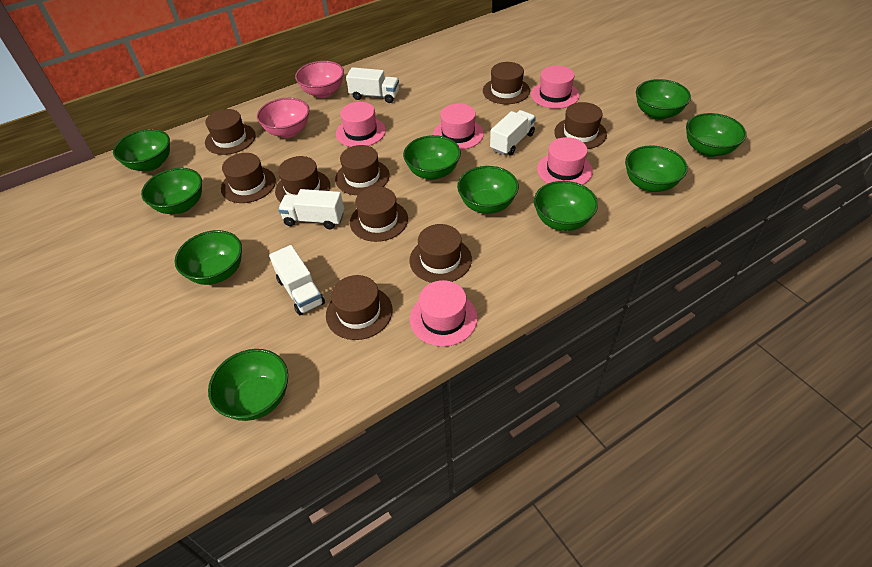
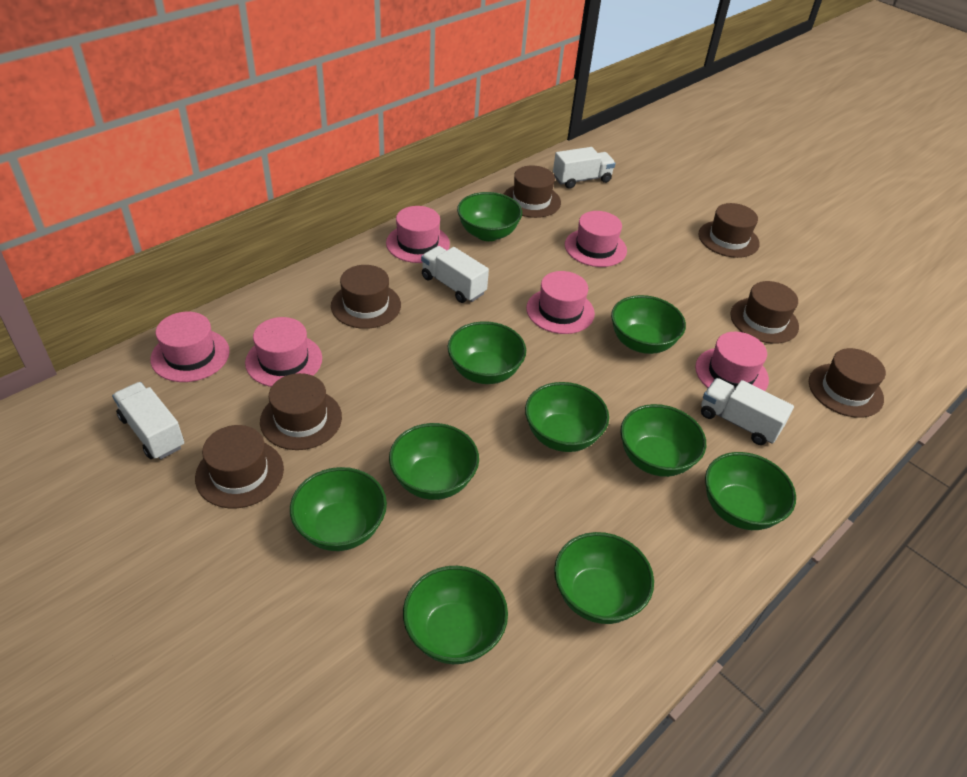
brown hat: [205,109,256,155] [221,153,276,203] [275,156,330,202] [326,275,392,340] [335,145,390,195] [350,187,408,242] [409,224,472,283] [483,62,530,104] [554,102,607,149] = 9 -> [195,425,284,508] [260,373,342,450] [331,265,401,329] [503,165,561,218] [699,203,760,258] [730,281,799,344] [809,348,886,418] = 7
pink bowl: [257,98,309,138] [295,61,344,98] = 2 -> none = 0
pink hat: [336,102,386,147] [410,280,478,347] [433,103,484,150] [531,65,580,109] [537,137,593,185] = 5 -> [150,312,230,382] [245,317,322,387] [386,206,450,263] [526,271,595,334] [565,211,627,267] [695,332,769,391] = 6

